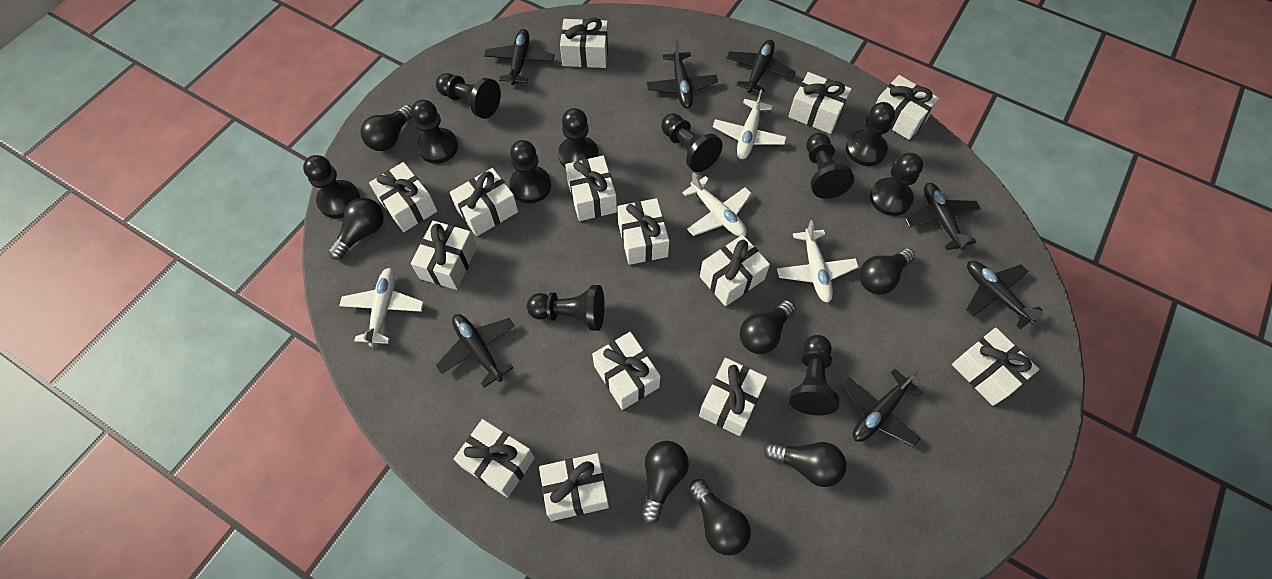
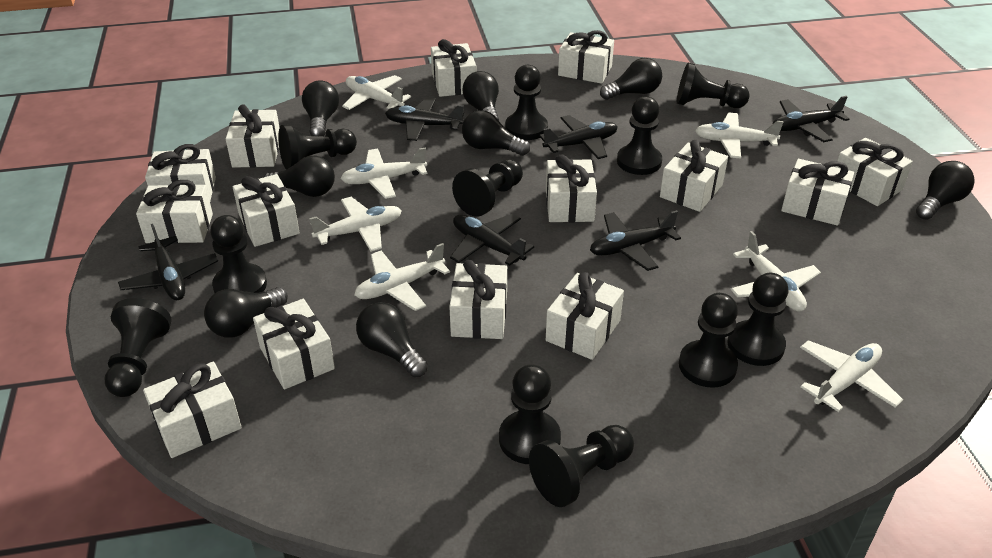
black light bulb: [328,198,384,260] [361,105,413,151] [642,441,689,524] [689,479,751,555] [740,300,796,354] [764,442,847,487] [859,248,915,295] = 7 -> [204,287,288,337] [263,155,335,197] [302,80,339,136] [356,302,428,377] [462,71,499,121] [462,110,530,156] [600,58,662,100] [916,161,975,220] = 8
black plane: [436,314,515,388] [484,29,554,85] [647,40,718,108] [726,39,796,94] [842,369,923,447] [905,183,981,250] [966,261,1044,330] = 7 -> [118,224,218,300] [385,97,464,141] [450,214,534,266] [539,115,617,159] [590,210,681,271] [773,96,849,142] = 6
white plane: [339,268,424,347] [682,172,752,236] [713,90,787,159] [777,220,859,303] = 4 -> [309,197,402,252] [341,147,427,199] [342,75,411,110] [355,243,450,311] [695,113,783,158] [730,231,821,312] [800,340,903,412] = 7

